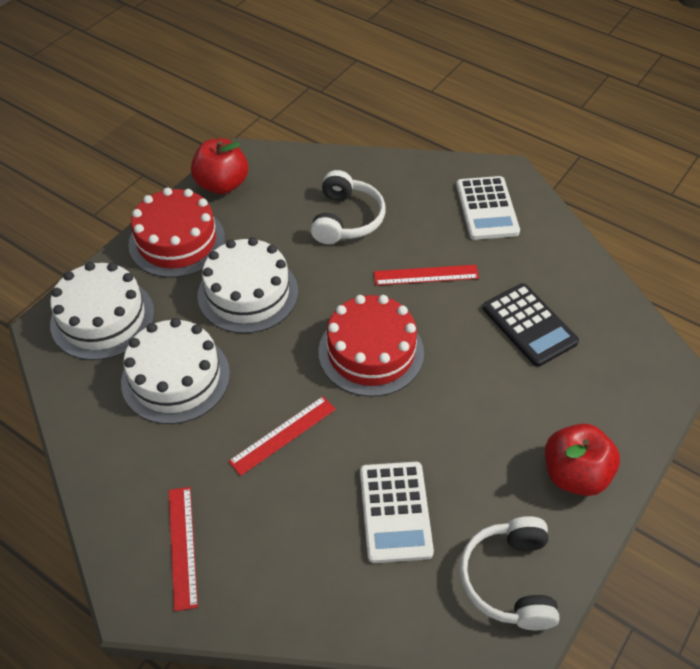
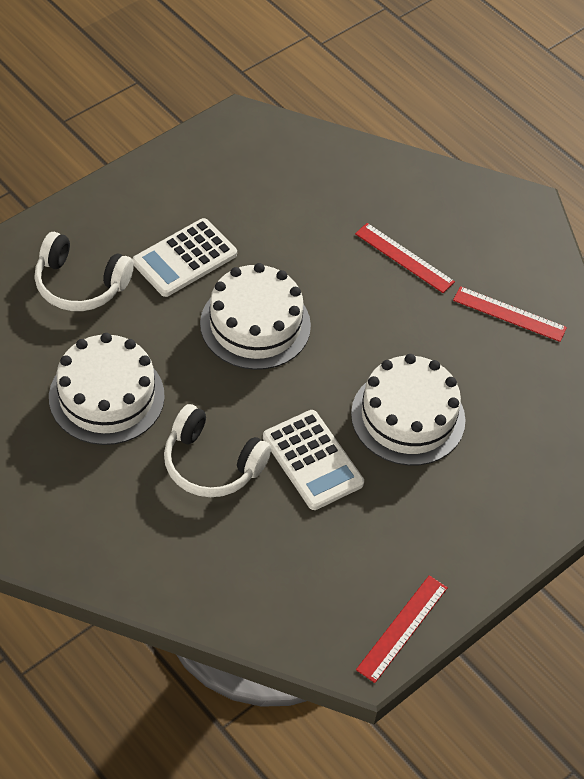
black calculator: [483,283,579,367] = 1 -> none = 0
red apple: [191,138,248,194] [545,424,620,496] = 2 -> none = 0
red cake: [128,188,225,278] [318,295,424,397] = 2 -> none = 0

